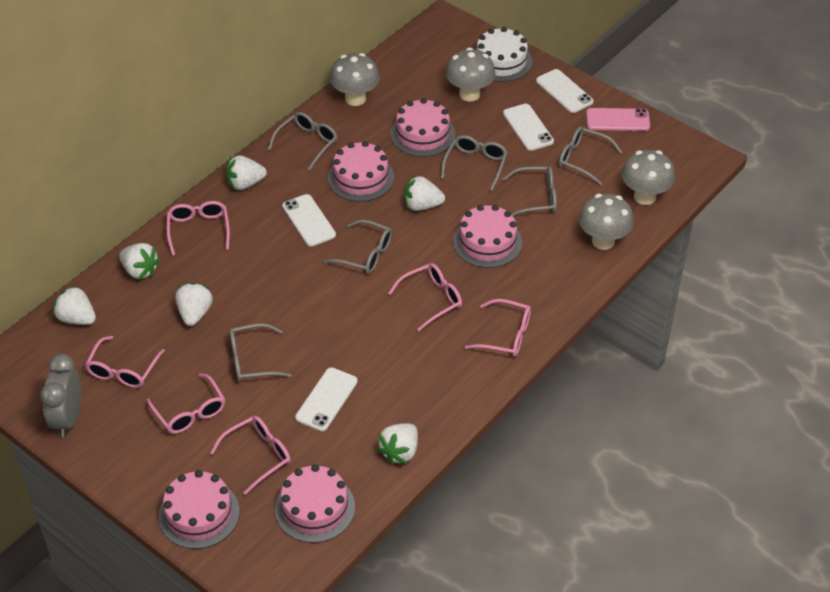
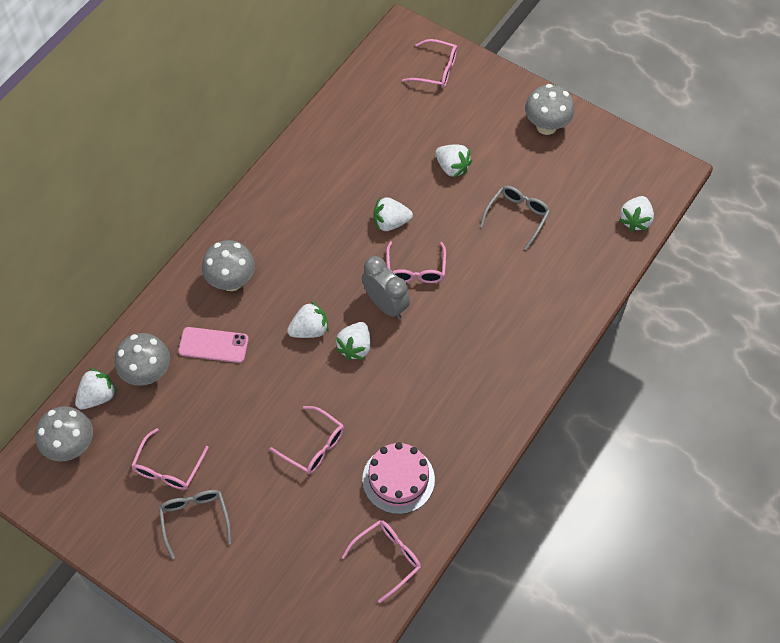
grey glasses: [229,323,292,382] [268,112,338,171] [324,220,392,274] [441,135,508,191] [502,166,557,216] [559,126,622,185] = 6 -> [159,490,231,559] [480,186,550,250] = 2
pink cake: [159,470,240,549] [275,464,355,543] [328,141,394,202] [391,98,455,157] [453,205,522,268] = 5 -> [362,442,435,514] = 1
pink glasses: [85,336,165,388] [146,374,225,434] [167,201,230,256] [210,416,291,495] [388,263,462,331] [465,299,531,357] = 6 -> [131,428,209,490] [269,406,344,474] [342,520,421,603] [386,241,446,283] [402,39,457,88] = 5
white cake: [476,27,532,82] = 1 -> none = 0
white phone: [282,194,336,247] [295,367,358,432] [503,104,554,151] [536,69,594,113] = 4 -> none = 0

